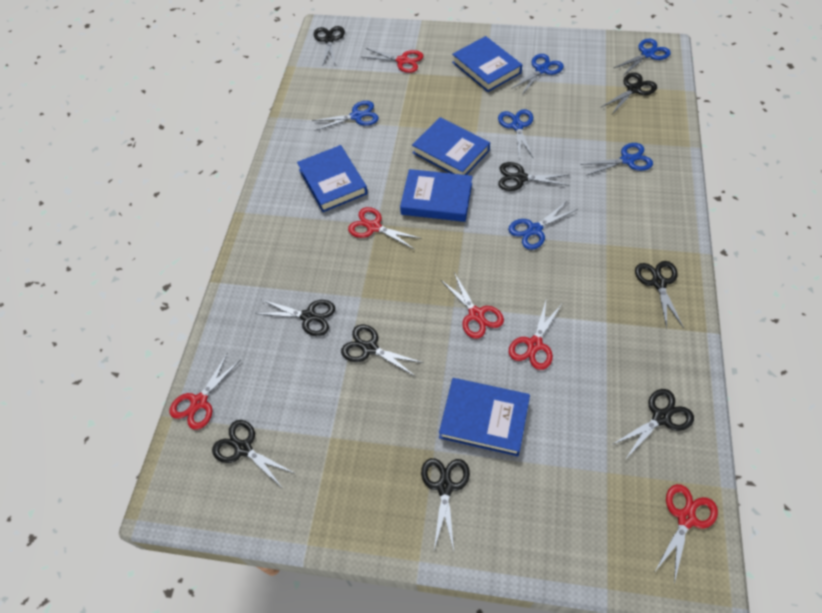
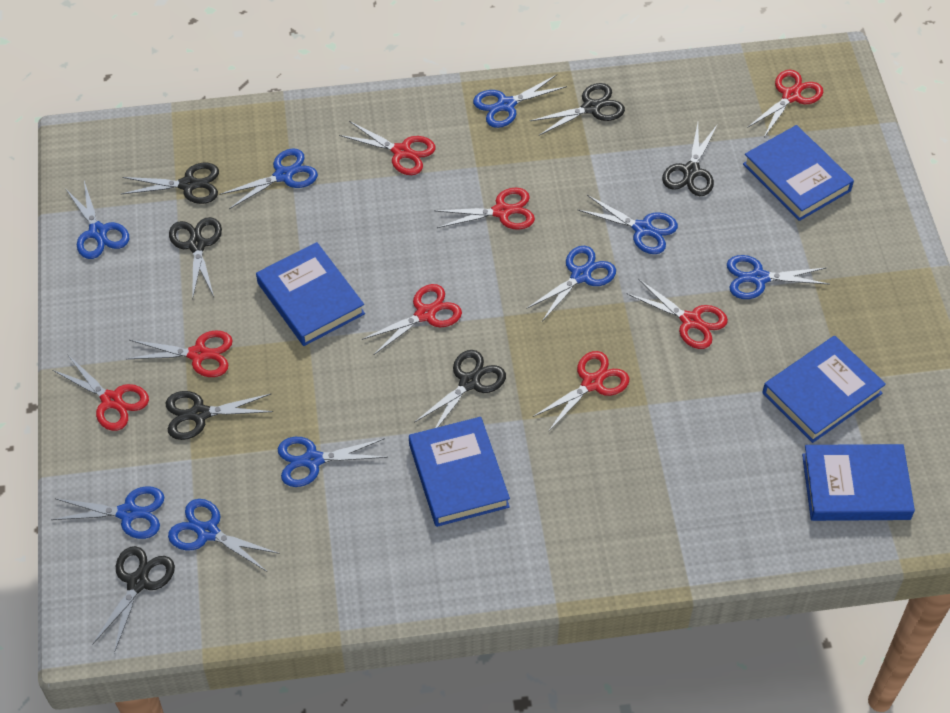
black scissors: [212,420,296,486] [255,300,335,336] [314,26,345,64] [341,324,424,377] [421,458,470,551] [498,162,570,191] [601,73,657,114] [613,389,694,457] [635,261,684,328] = 9 -> [92,546,175,653] [121,163,219,204] [166,391,273,440] [169,217,222,300] [414,350,506,428] [530,83,625,136] [662,123,718,196] = 7
blue scissors: [312,101,379,131] [498,109,533,157] [508,200,578,250] [511,54,564,95] [580,143,653,176] [614,39,671,76] = 6 -> [51,486,164,539] [65,181,129,259] [168,499,280,571] [219,149,318,209] [278,437,388,487] [473,75,567,128] [526,246,616,321] [578,195,678,254] [727,255,830,299] = 9
red scissors: [170,353,241,430] [348,207,422,249] [363,48,424,73] [441,273,504,339] [509,298,562,370] [654,484,718,584] = 6 -> [52,354,149,431] [127,330,233,377] [339,121,435,175] [361,284,462,355] [434,188,535,230] [533,351,630,432] [626,279,728,349] [747,70,823,137] = 8

